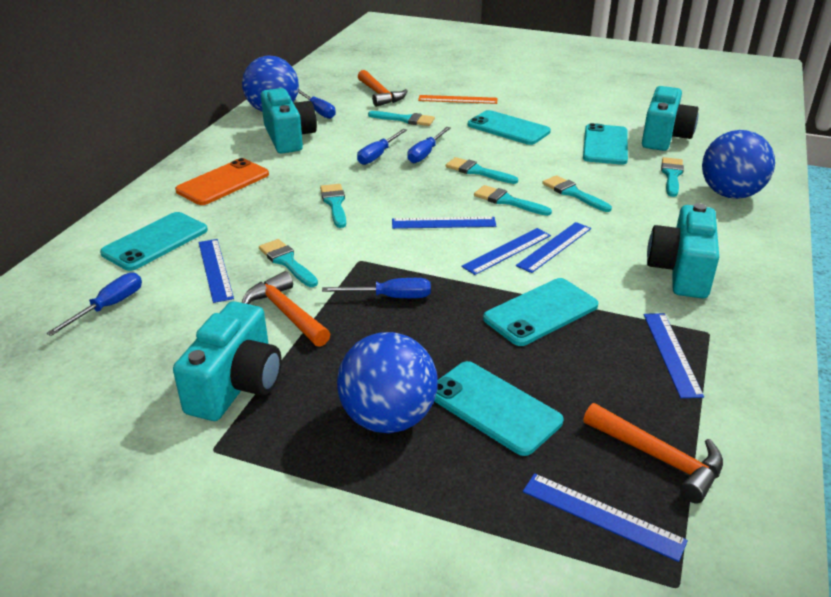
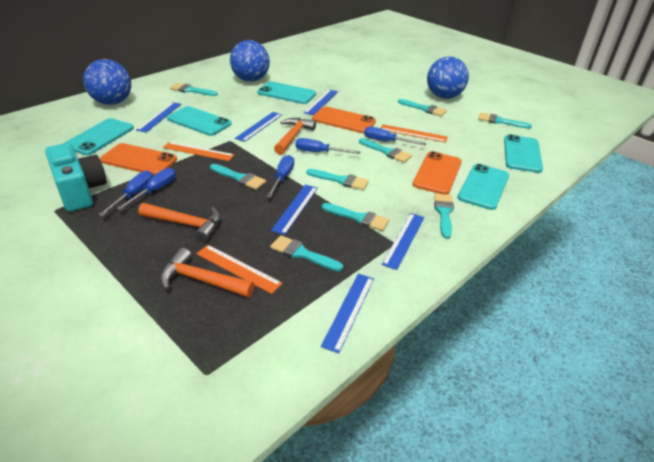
orange phone: [175,158,269,205] = 1 -> [100,143,177,175] [312,106,376,133] [412,151,462,195] = 3
orange ruler: [418,95,497,104] = 1 -> [163,142,235,161] [196,245,283,294] [381,124,448,143] = 3
turquoise brush: [259,239,318,287] [320,184,346,228] [368,111,435,126] [446,157,518,184] [474,185,552,216] [542,175,612,212] [661,157,684,197] = 7 -> [170,83,218,96] [210,164,266,190] [270,235,343,271] [307,169,369,190] [322,203,389,231] [359,138,412,163] [398,99,447,116] [434,194,454,239] [478,112,532,129] = 9
turquoise camera: [173,301,282,421] [261,88,317,154] [642,86,699,151] [647,203,719,299] = 4 -> [45,143,107,212] = 1

